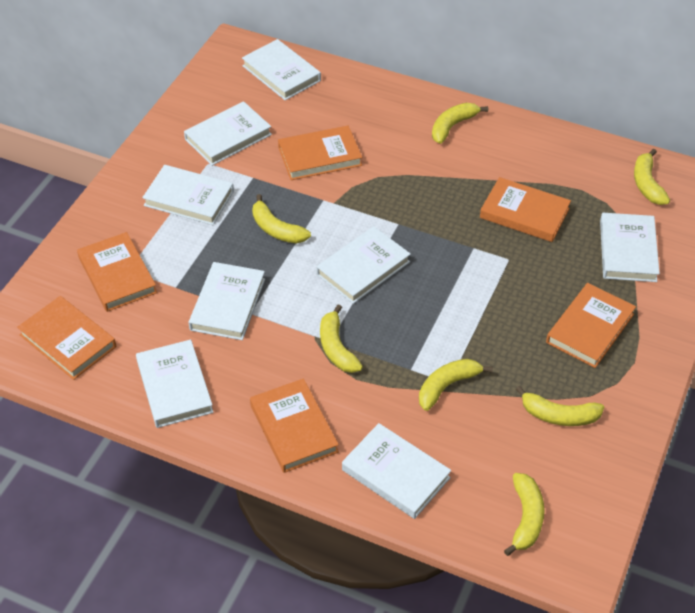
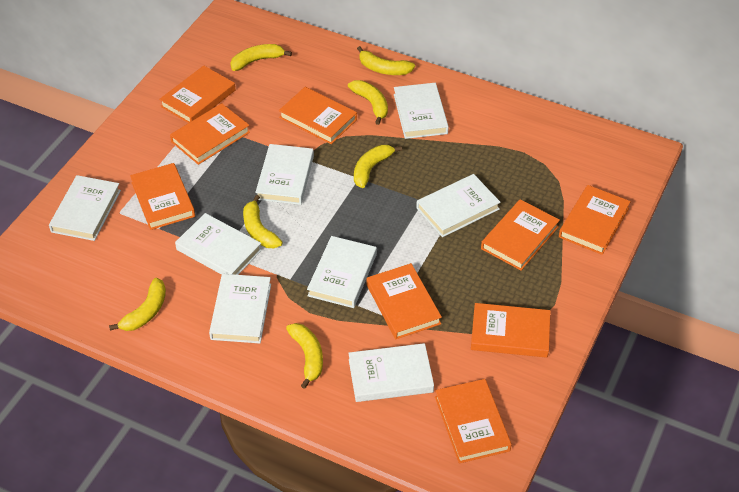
orange book: [17,296,116,380] [77,232,157,312] [250,378,339,473] [278,126,362,180] [480,177,571,242] [546,283,636,368] = 6 -> [130,163,195,230] [159,65,235,123] [170,103,250,165] [279,87,357,144] [366,263,442,339] [435,379,512,464] [471,303,550,358] [481,199,560,270] [559,185,631,255] = 9

